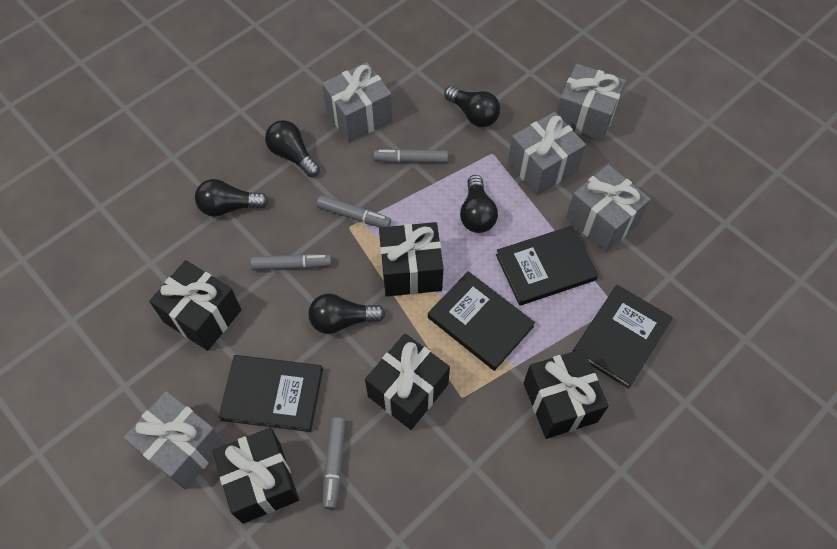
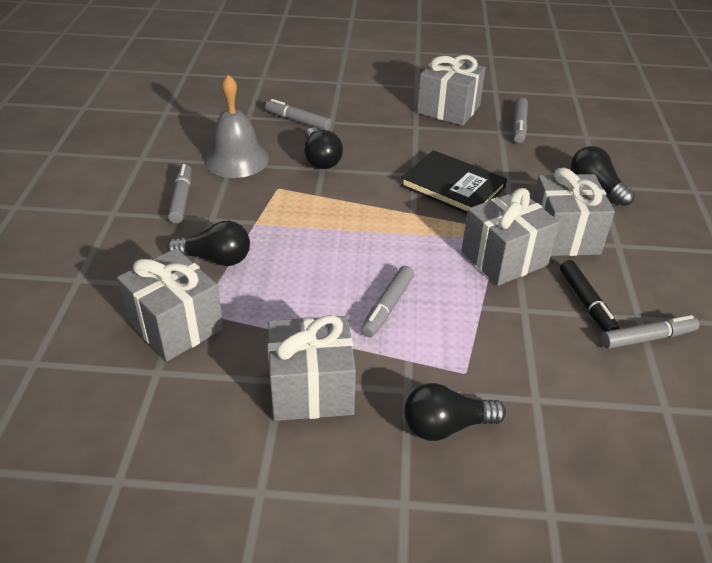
black book: [219,355,323,432] [428,271,535,371] [496,225,598,306] [573,285,673,389] = 4 -> [400,150,507,214] = 1
black gift: [149,260,241,351] [213,428,299,524] [365,333,450,430] [379,222,444,296] [524,349,609,439] = 5 -> none = 0
black light bulb: [195,179,268,217] [265,120,320,177] [309,294,385,334] [444,86,500,127] [460,175,498,233] = 5 -> [167,221,250,266] [304,127,343,169] [404,383,506,441] [570,146,635,206] = 4
black marker: none = 0 -> [560,260,619,332] = 1
grey bell: none = 0 -> [204,75,269,178] = 1
grey marker: [251,254,332,270] [317,195,391,227] [323,417,345,509] [374,149,448,163] = 4 -> [168,164,192,223] [265,99,332,131] [361,266,414,337] [513,98,528,143] [601,315,699,349] = 5

